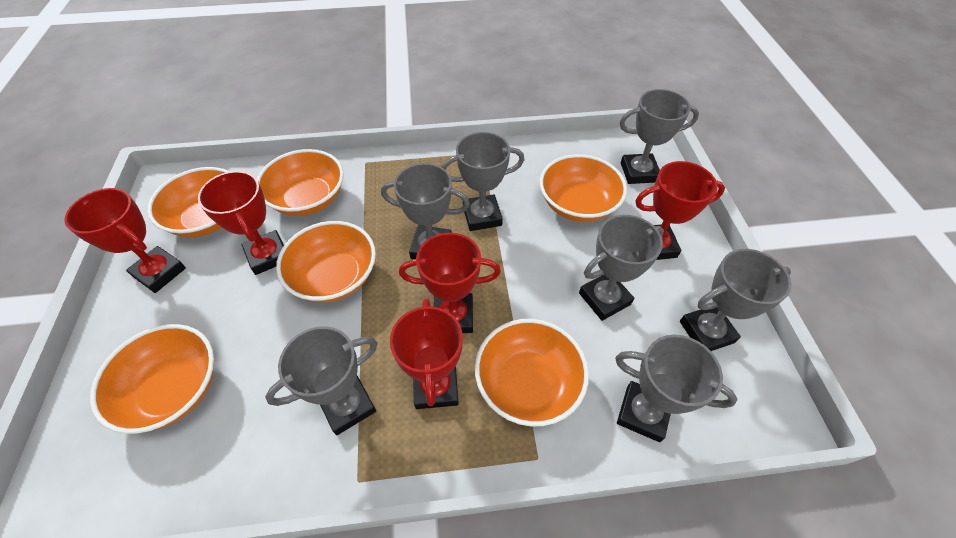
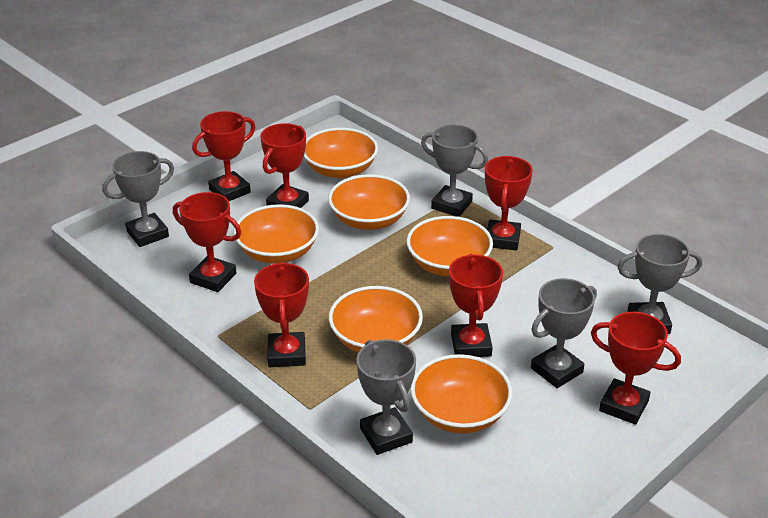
grey trophy: [265,326,378,435] [381,163,470,259] [441,132,524,231] [579,215,664,321] [615,335,737,442] [620,89,699,184] [680,249,792,351] = 7 -> [102,151,174,247] [356,339,416,455] [421,124,488,217] [531,278,597,388] [617,234,702,334] = 5
red trophy: [64,188,186,293] [198,171,284,275] [390,298,463,409] [399,233,501,333] [635,161,725,260] = 5 -> [173,192,241,292] [192,111,255,201] [254,262,309,367] [260,123,309,208] [449,254,503,357] [485,156,533,250] [591,312,681,425] = 7

